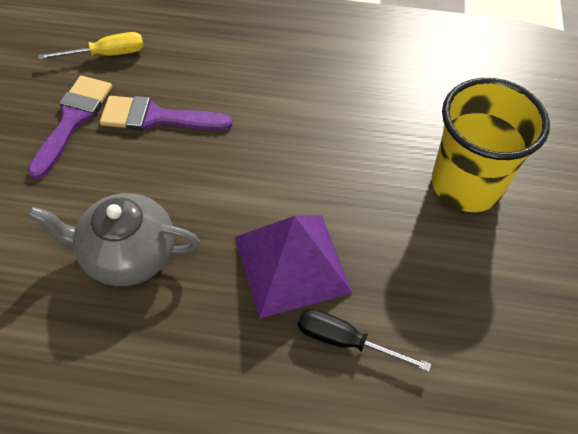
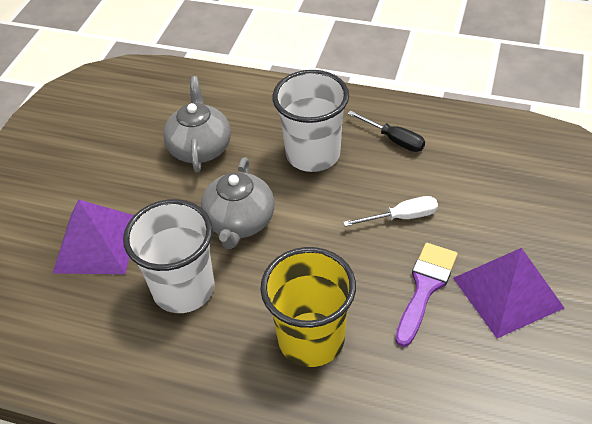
grey teapot: [28,193,200,286] = 1 -> [163,76,231,173] [201,158,275,249] = 2
purple brush: [28,76,112,179] [100,96,233,131] = 2 -> [395,243,458,347] = 1
purple pyramid: [235,215,352,319] = 1 -> [53,199,134,274] [453,248,564,338] = 2
white cup: none = 0 -> [123,199,215,313] [272,70,349,172] = 2
white screwdriver: none = 0 -> [343,196,438,227] = 1
yellow screwdriver: [38,32,144,60] = 1 -> none = 0

